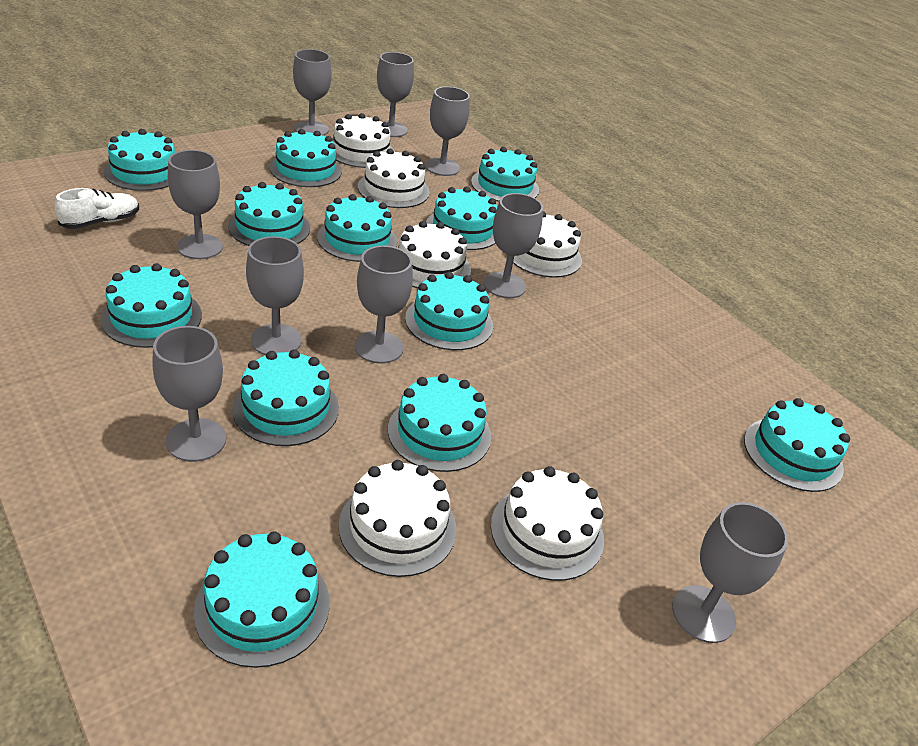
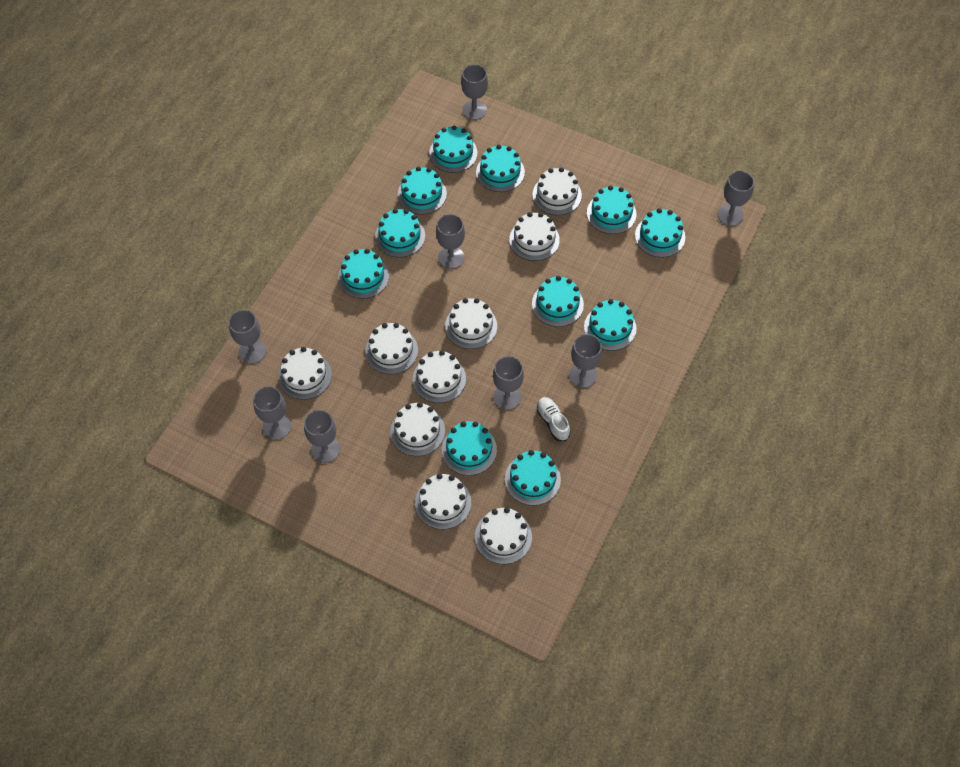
grey goblet: [152,326,226,462] [168,150,223,259] [246,236,304,355] [293,49,332,136] [354,246,413,364] [377,52,414,137] [425,86,470,176] [484,193,543,298] [672,502,788,643] = 9 -> [228,310,267,364] [253,386,291,440] [304,410,340,463] [436,214,465,269] [461,64,488,120] [493,356,524,410] [569,334,602,388] [718,171,754,226] = 8
turquoise cake: [100,263,202,348] [104,129,175,191] [194,531,330,668] [228,182,310,246] [232,349,339,446] [270,129,342,187] [317,194,397,262] [388,374,491,472] [405,272,493,350] [426,186,497,250] [471,147,539,202] [744,398,850,492] = 12 -> [338,249,389,299] [375,209,425,258] [398,166,447,214] [429,126,477,173] [442,421,497,475] [476,145,525,192] [505,450,561,506] [532,276,584,327] [584,299,637,351] [587,185,636,234] [635,208,685,257] = 11
white cake: [332,113,395,168] [339,460,456,577] [358,149,430,208] [398,221,471,288] [491,466,604,581] [507,211,582,278] = 6 -> [278,347,332,400] [365,323,418,374] [390,402,445,456] [413,350,466,403] [415,473,471,529] [445,298,497,349] [475,507,532,564] [509,212,560,261] [532,167,582,215] = 9

